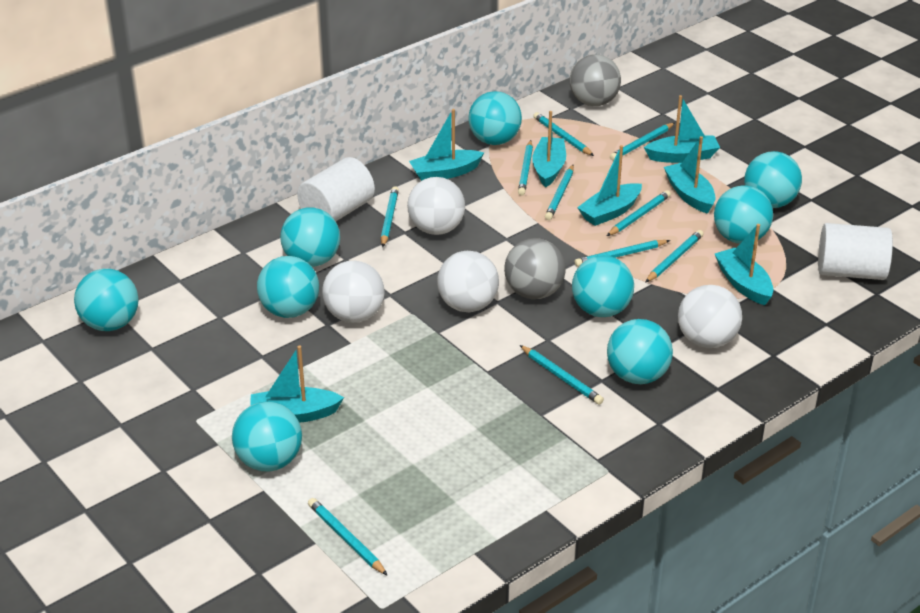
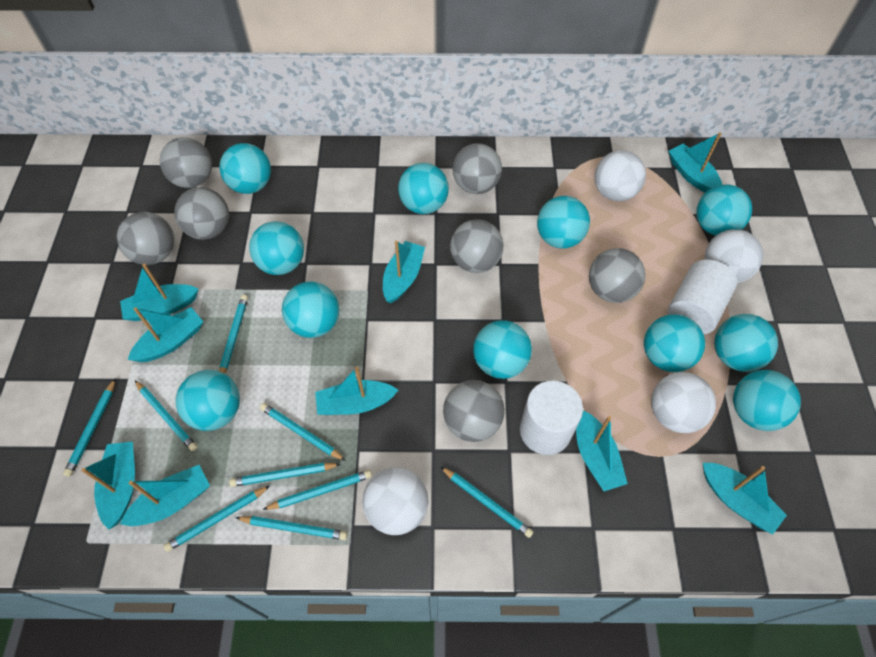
grey ball: [504,238,566,299] [570,54,621,106] = 2 -> [117,212,174,265] [160,137,212,188] [174,187,229,240] [443,380,505,442] [450,219,504,273] [452,143,502,194] [589,248,645,303] = 7
turquoise ball: [74,269,139,331] [232,402,302,472] [257,256,319,318] [280,207,340,267] [468,91,522,145] [572,255,634,317] [607,319,673,384] [714,185,773,244] [744,151,802,208] = 9 -> [176,370,240,431] [220,143,271,194] [249,221,304,275] [282,281,339,338] [398,163,449,214] [473,320,532,379] [537,196,590,249] [644,314,705,372] [696,184,752,236] [714,314,778,372] [733,370,801,431] = 11
turquoise boat: [251,345,344,423] [409,109,484,181] [532,111,566,188] [577,145,642,226] [644,95,720,163] [664,136,715,214] [715,224,773,305] = 7 -> [81,442,135,529] [120,264,198,321] [120,465,210,526] [128,307,203,362] [315,367,398,415] [383,241,425,303] [576,410,628,491] [669,132,722,193] [703,463,787,535] = 9
turquoise pencil: [308,498,388,576] [381,186,399,247] [518,140,533,196] [520,345,604,405] [533,112,594,156] [545,165,574,220] [575,240,670,267] [607,190,671,236] [610,123,675,160] [645,230,703,283] = 10 -> [63,378,116,477] [135,380,198,452] [163,486,270,552] [219,295,248,374] [229,463,341,487] [235,516,348,540] [260,403,346,461] [262,470,372,510] [440,466,533,538] = 9

